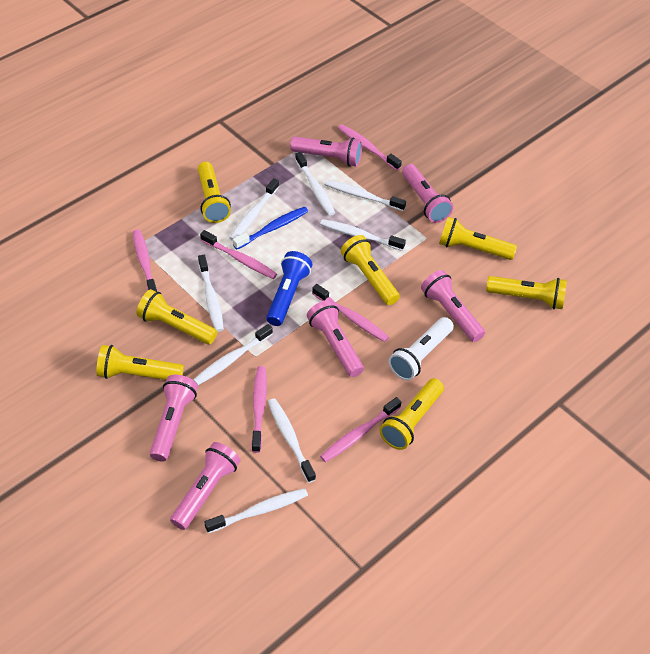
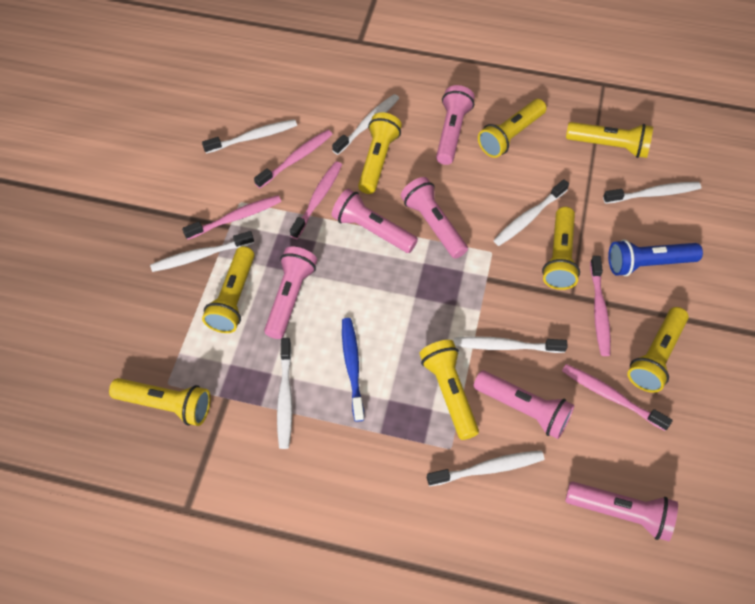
pink toothbrush: [133,229,157,292] [200,230,277,279] [251,366,267,453] [312,284,389,342] [320,397,401,462] [338,124,402,170] = 6 -> [182,195,281,240] [254,130,333,188] [290,161,342,239] [562,364,673,431] [590,256,611,356] = 5
white flashlight: [389,317,454,381] = 1 -> none = 0
yellow flashlight: [96,345,184,380] [136,289,217,344] [198,162,231,223] [341,235,400,305] [380,378,444,450] [439,217,517,260] [486,276,567,309] = 7 -> [109,378,211,426] [202,246,255,333] [358,112,402,194] [420,340,479,440] [478,99,547,158] [542,207,580,290] [566,122,653,158] [627,307,689,393] = 8

